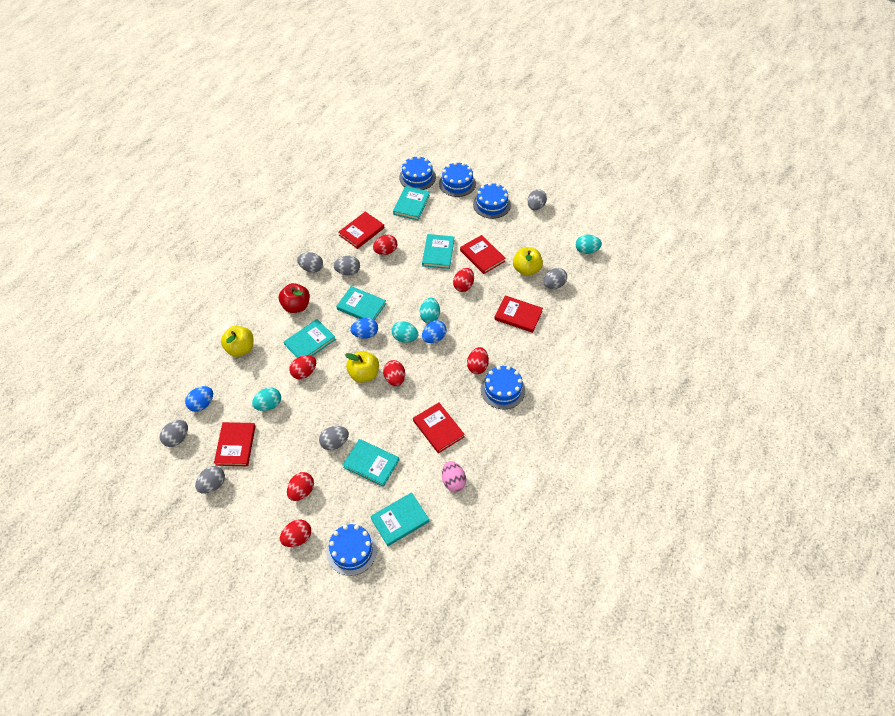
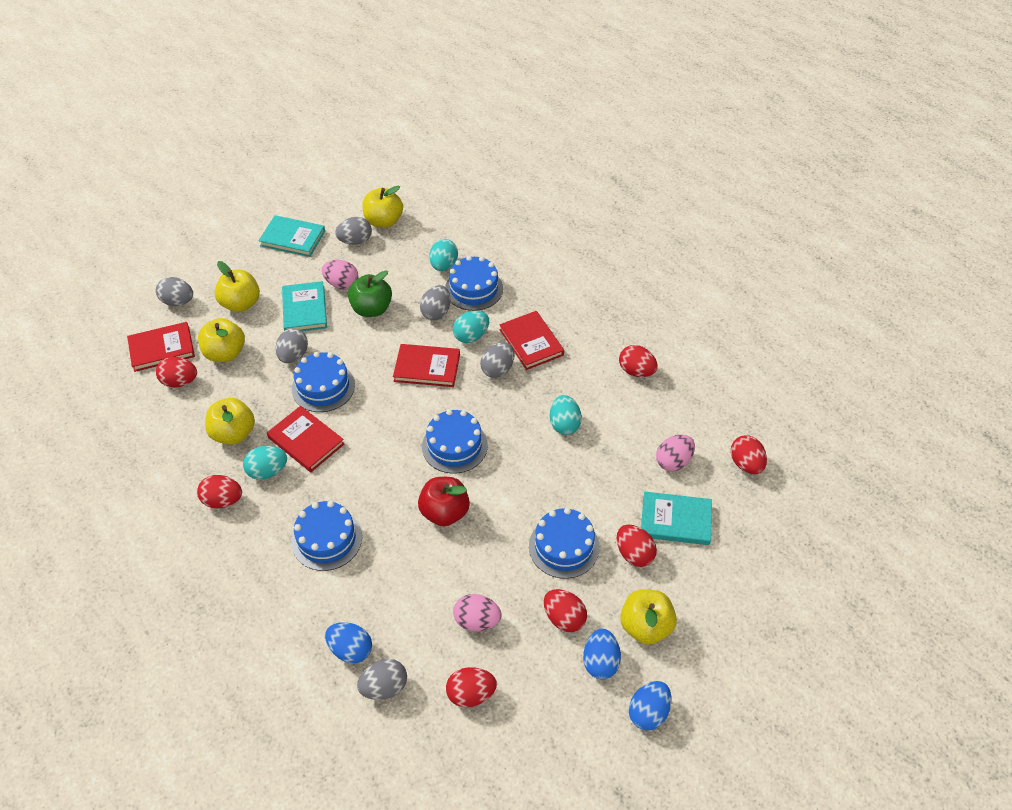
green apple: none = 0 -> [348,270,392,317] = 1
grey egg: [160,420,188,447] [195,466,225,494] [297,252,323,273] [319,426,349,450] [334,256,360,275] [527,189,547,210] [544,268,567,289] = 7 -> [156,277,193,306] [275,328,308,363] [335,217,372,245] [357,659,407,700] [420,285,451,320] [480,342,515,378] = 6
pink egg: [442,461,466,492] = 1 -> [322,260,358,290] [453,594,502,631] [656,434,695,471] = 3
red book: [214,422,256,466] [339,211,384,249] [413,403,465,453] [460,235,506,274] [494,295,543,333] = 5 -> [127,322,195,372] [267,406,344,472] [393,344,460,387] [499,311,564,370] = 4
turquoise book: [284,319,336,358] [336,286,386,320] [343,439,399,487] [370,492,429,546] [393,186,430,220] [422,234,454,269] = 6 -> [259,215,325,257] [282,281,327,331] [641,492,712,545] = 3
yellow apple: [221,326,253,357] [345,351,379,383] [513,247,543,276] = 3 -> [198,318,245,362] [205,398,255,445] [214,261,260,312] [362,186,403,228] [620,589,677,645] = 5

